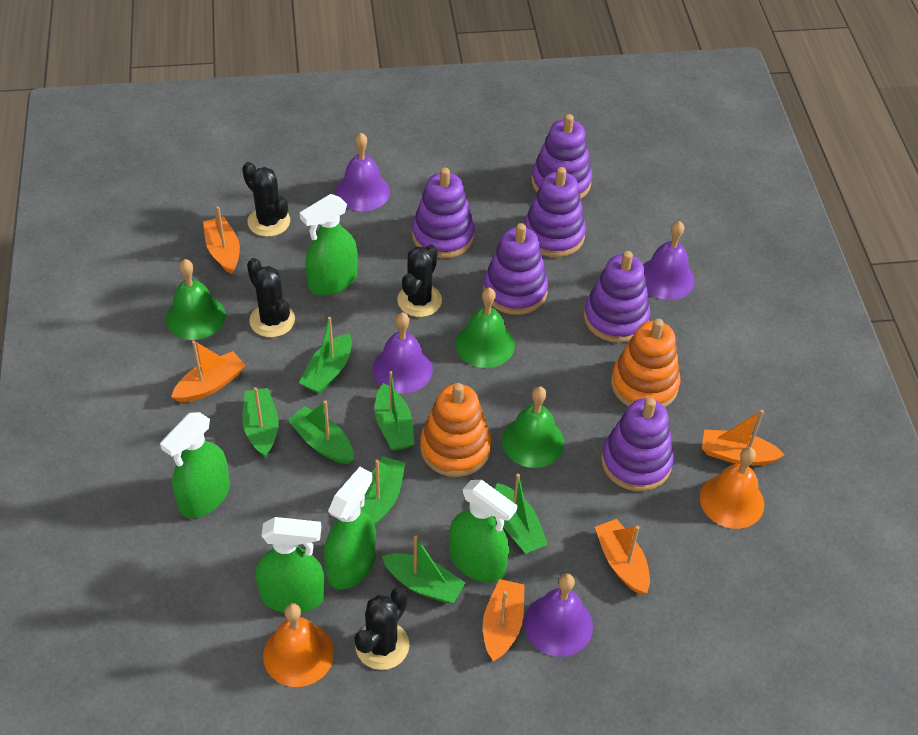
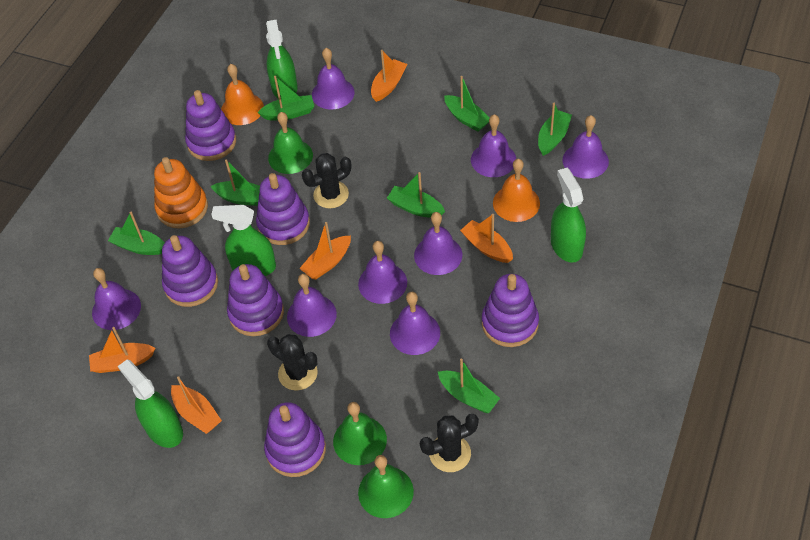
black cactus: [242,162,290,237] [247,258,295,337] [354,587,409,670] [397,244,442,317] = 4 -> [267,334,318,391] [302,153,351,208] [420,414,479,472] = 3
green spray bottle: [160,412,230,518] [256,517,325,613] [300,194,358,296] [324,467,376,590] [449,480,518,583] = 5 -> [118,359,183,448] [211,205,276,276] [266,20,298,98] [551,168,586,263] = 4
orange stacking toy: [420,383,491,477] [611,319,680,407] = 2 -> [154,157,208,229] = 1
purple bell: [336,133,390,211] [372,313,433,393] [524,574,593,657] [643,221,695,300] = 4 -> [92,268,141,330] [287,274,337,337] [312,48,355,110] [358,241,407,304] [390,292,440,355] [414,212,462,275] [471,114,516,177] [563,115,609,179] = 8

